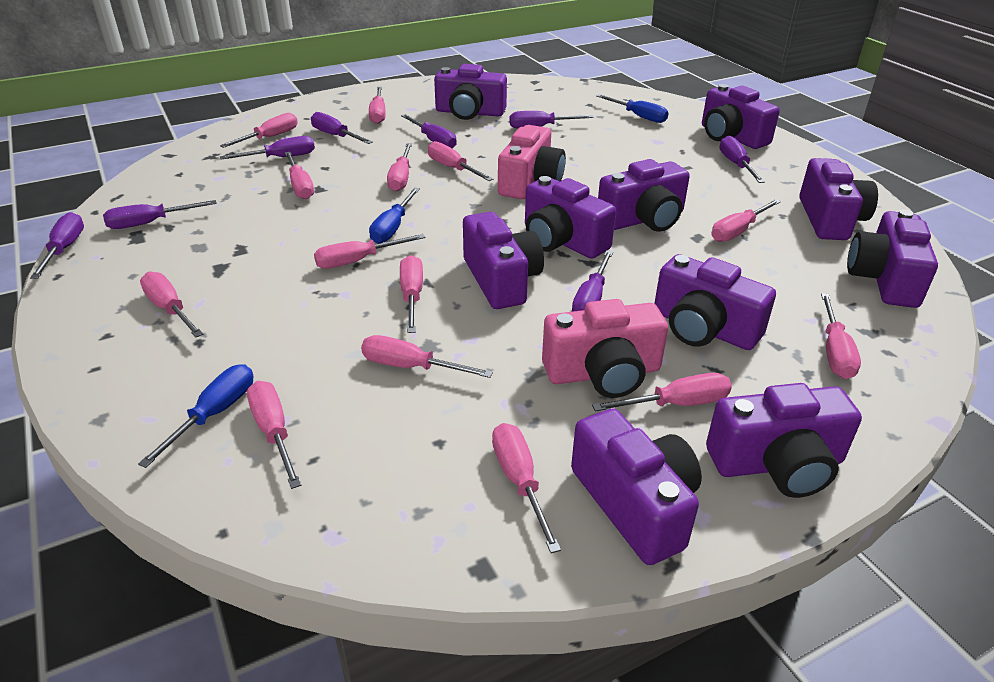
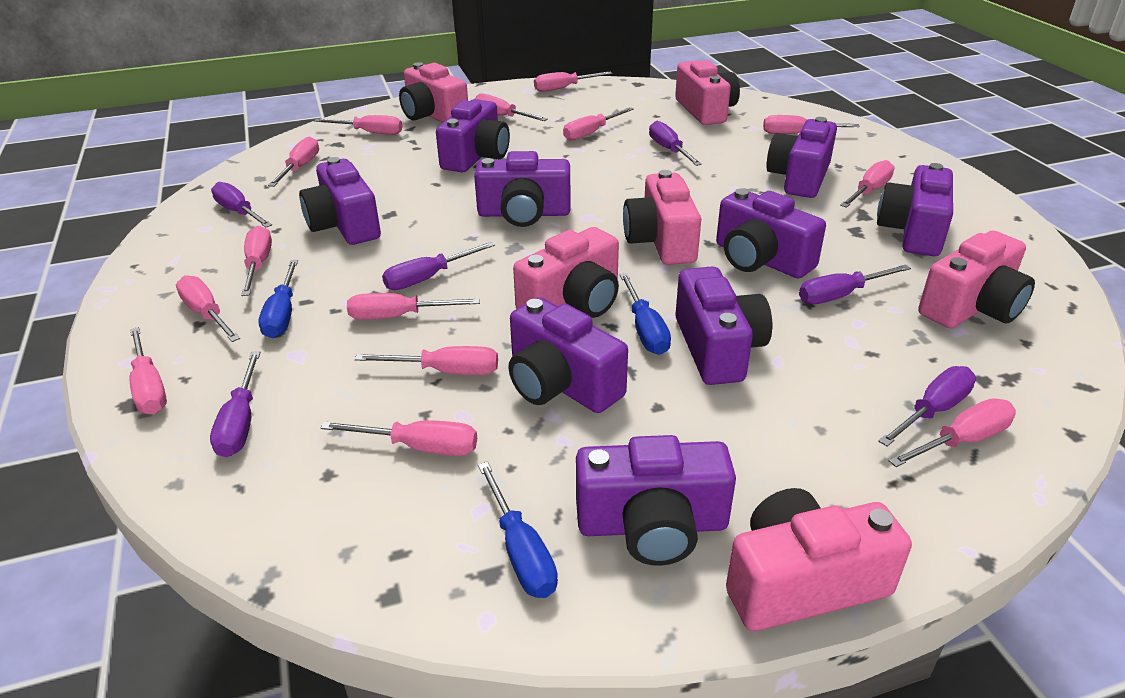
pink camera: [498,125,566,199] [542,299,668,398] = 2 -> [399,62,468,123] [513,227,619,318] [623,170,701,265] [675,60,740,125] [726,488,912,631] [918,231,1035,328] = 6
purple camera: [434,64,507,120] [463,212,544,309] [525,176,616,259] [571,409,702,565] [598,159,690,232] [654,254,776,350] [702,84,780,149] [706,383,862,498] [799,158,878,240] [847,209,938,308] = 10 -> [299,157,381,245] [436,99,510,172] [474,151,571,227] [508,297,628,413] [576,435,736,566] [675,266,772,385] [716,189,826,278] [766,117,837,198] [877,163,953,256] = 9
purple screwdriver: [30,212,84,279] [103,200,217,229] [220,136,315,159] [311,112,373,144] [401,114,457,148] [510,111,594,129] [572,250,613,312] [719,135,765,183] = 8 -> [210,351,261,457] [211,182,272,227] [382,242,495,290] [649,121,702,166] [799,264,911,304] [878,366,976,446] = 6

